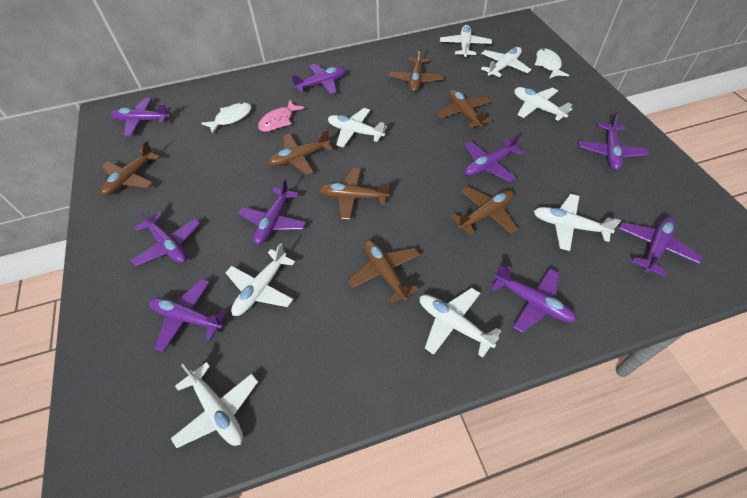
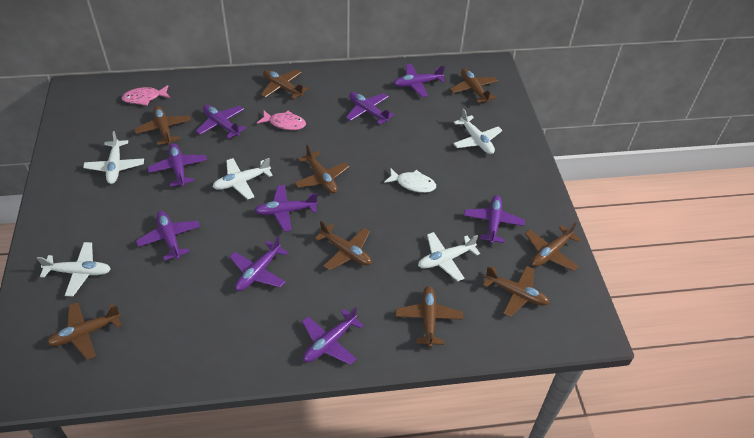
brown plane: [101,140,160,196] [268,130,332,175] [319,168,390,220] [347,239,420,304] [389,46,444,92] [437,89,492,128] [451,186,518,235] = 7 -> [46,302,122,360] [134,106,191,145] [261,70,308,99] [294,145,349,193] [314,221,372,270] [395,286,463,348] [450,68,498,103] [483,266,549,317] [525,222,581,271] = 9
pink fish: [258,100,305,132] = 1 -> [121,85,170,106] [257,111,306,130] = 2
white fish: [201,102,252,134] [535,48,569,79] = 2 -> [384,168,436,193] = 1
white plane: [170,362,258,448] [225,243,295,316] [328,108,388,147] [420,288,501,357] [440,25,492,58] [481,47,531,77] [514,87,572,121] [534,194,621,251] = 8 -> [37,242,111,296] [83,131,144,184] [213,158,273,200] [418,232,480,281] [453,109,502,154] = 5

